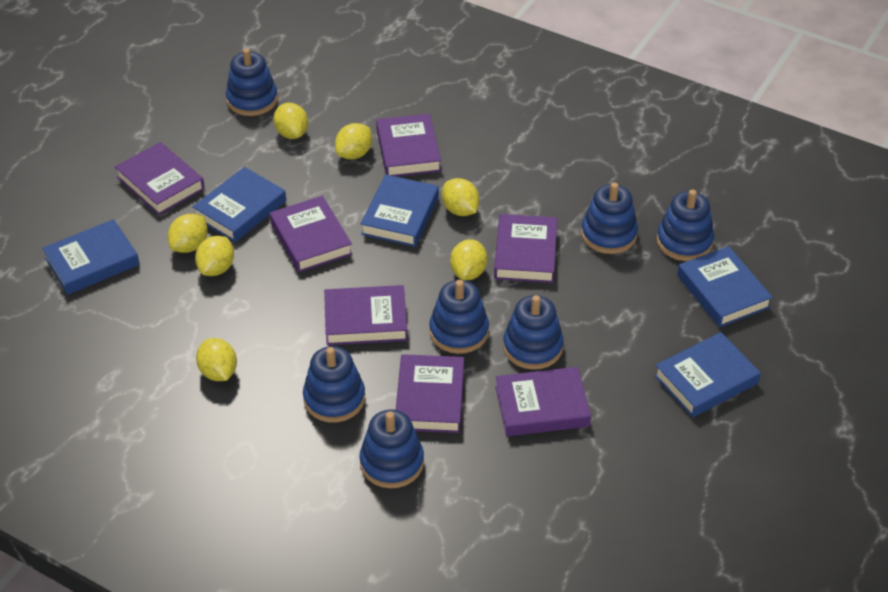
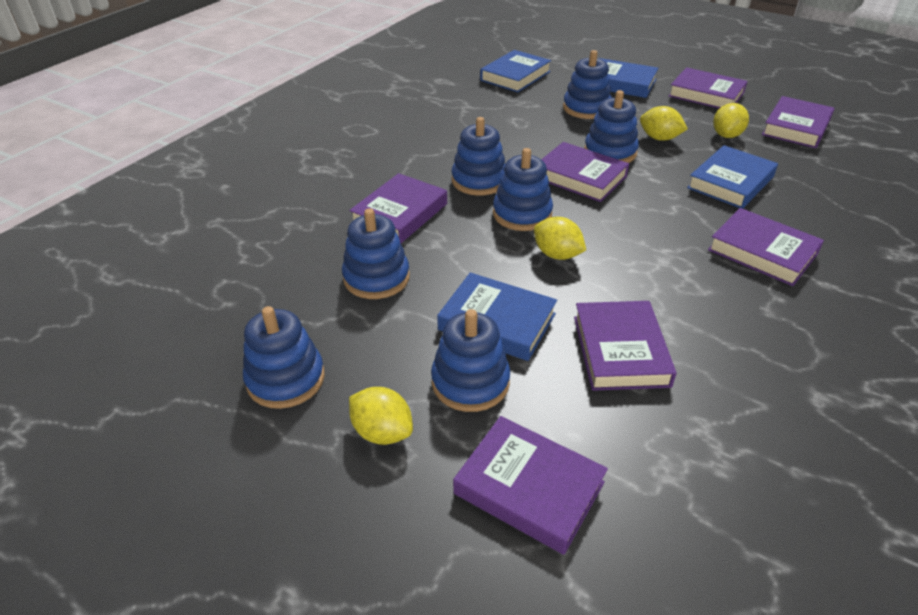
blue book: [42,219,140,295] [192,167,286,242] [361,174,439,247] [654,332,761,417] [677,246,773,327] = 5 -> [437,273,557,361] [480,50,551,92] [599,58,658,98] [687,145,778,209] = 4
yellow lemon: [168,214,208,253] [195,236,234,276] [196,338,237,381] [273,103,308,139] [335,123,372,160] [442,178,480,216] [450,239,487,280] = 7 -> [349,387,413,445] [534,217,586,260] [640,106,688,141] [713,103,749,138] = 4

